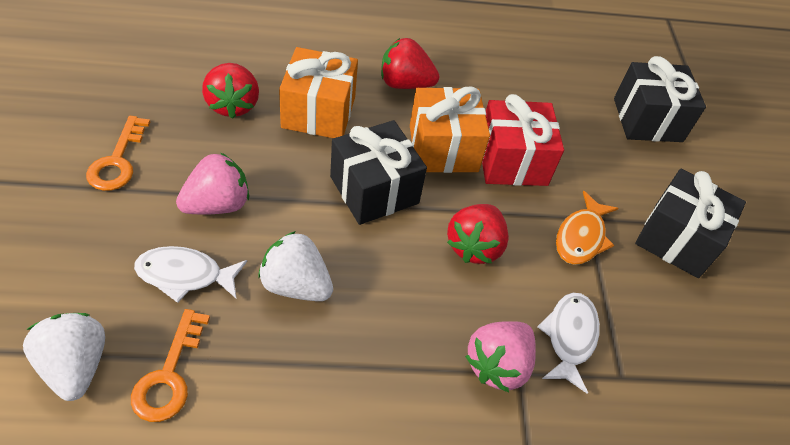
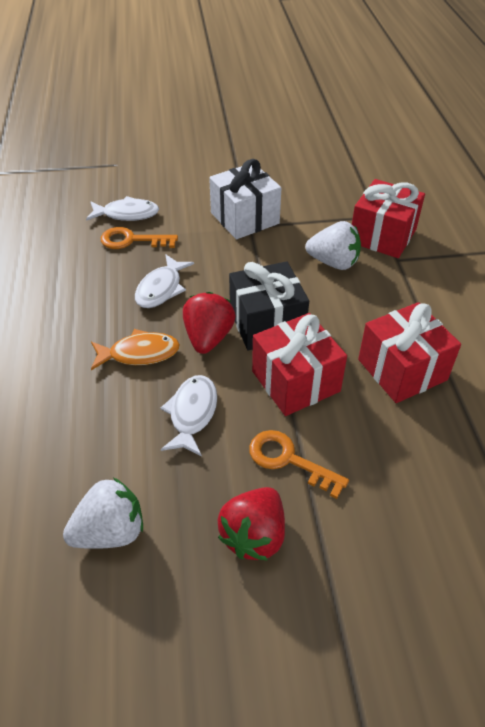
black gift: [330,120,427,225] [614,56,706,142] [635,169,746,278] = 3 -> [229,261,309,351] = 1
orange gift: [279,47,358,138] [410,87,490,173] = 2 -> none = 0
pink strawberry: [176,152,249,214] [465,321,536,392] = 2 -> none = 0
red gift: [482,94,564,186] = 1 -> [252,313,347,416] [352,179,425,258] [358,302,461,403] = 3
red strawberry: [202,63,259,119] [381,38,439,89] [447,204,509,264] = 3 -> [183,292,236,354] [218,487,285,561] = 2
white fish: [134,246,247,303] [537,293,600,394] = 2 -> [86,196,159,221] [135,254,194,308] [160,375,217,457] = 3
white gift: none = 0 -> [209,159,282,239] = 1

